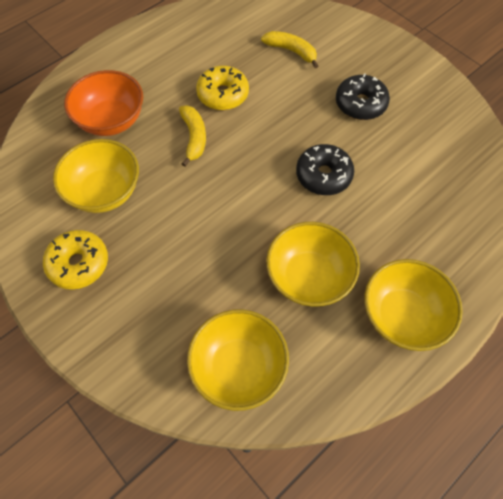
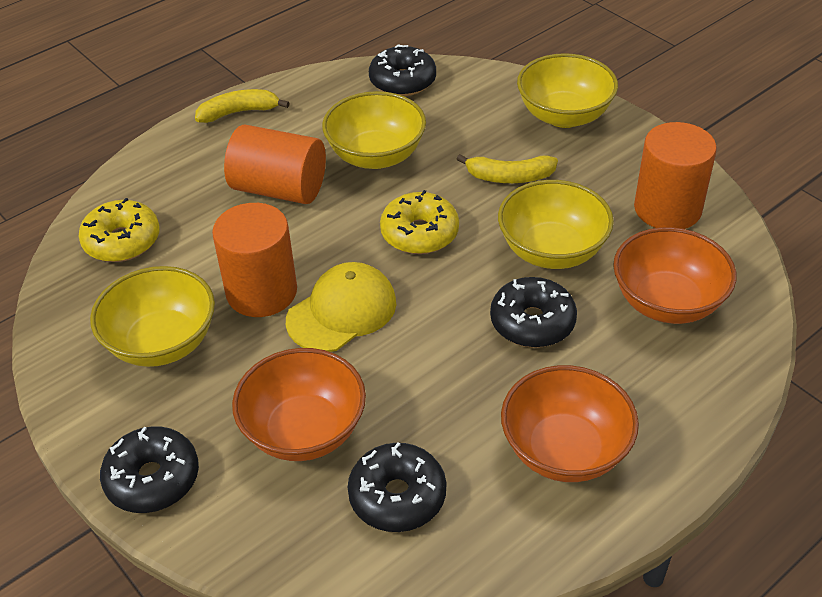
black donut: [296,144,354,195] [336,73,390,120] = 2 -> [100,426,199,513] [348,442,446,532] [369,44,436,96] [490,277,577,348] = 4
orange bowl: [64,70,143,136] = 1 -> [232,348,366,461] [501,365,639,482] [613,227,736,324] = 3
orange cylinder: none = 0 -> [212,203,297,317] [224,125,326,204] [634,122,717,229] = 3
yellow cap: none = 0 -> [286,262,396,352] = 1

